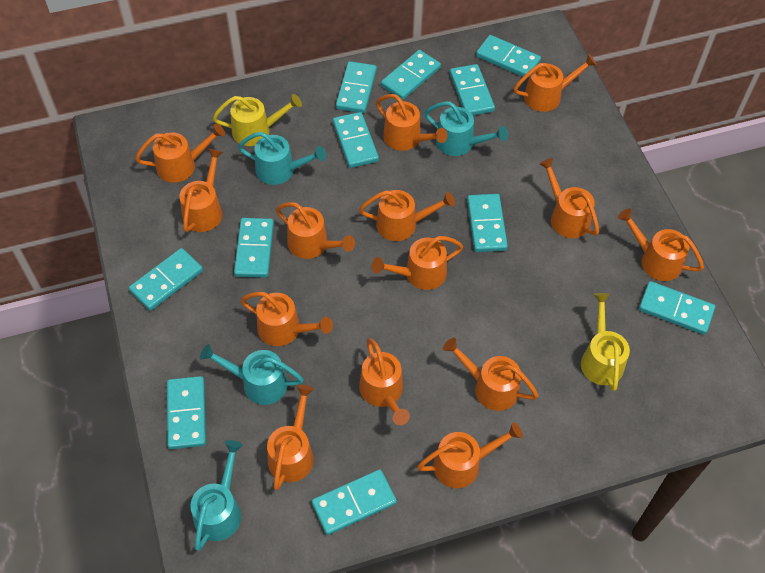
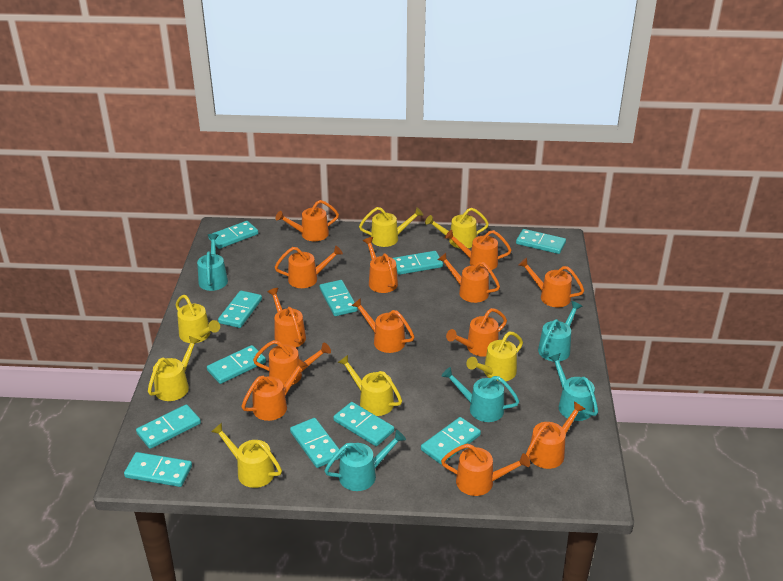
orange watering can: [135,124,225,183] [179,149,223,232] [241,292,333,346] [267,385,314,490] [276,202,355,259] [359,190,455,241] [359,338,410,425] [372,236,463,290] [376,94,447,151] [417,422,523,488] [443,337,539,411] [514,54,597,112] [539,158,599,238] [617,208,704,281] = 14 -> [242,358,308,421] [253,340,331,386] [267,288,306,348] [275,246,343,288] [276,200,339,241] [351,298,415,353] [363,237,398,293] [438,253,500,303] [441,443,530,496] [445,230,512,270] [446,308,507,357] [518,258,584,307] [526,402,585,469] = 13
turquoise watering can: [191,440,243,551] [200,344,304,405] [238,132,326,185] [424,101,508,156] = 4 -> [197,234,228,291] [324,430,406,491] [441,367,519,422] [538,301,583,362] [548,353,598,421] = 5
yellow watering can: [213,94,302,146] [581,293,630,391] = 2 -> [148,336,201,401] [176,295,220,343] [211,423,282,488] [338,355,402,416] [359,207,423,247] [425,208,489,248] [466,332,523,381] = 7

